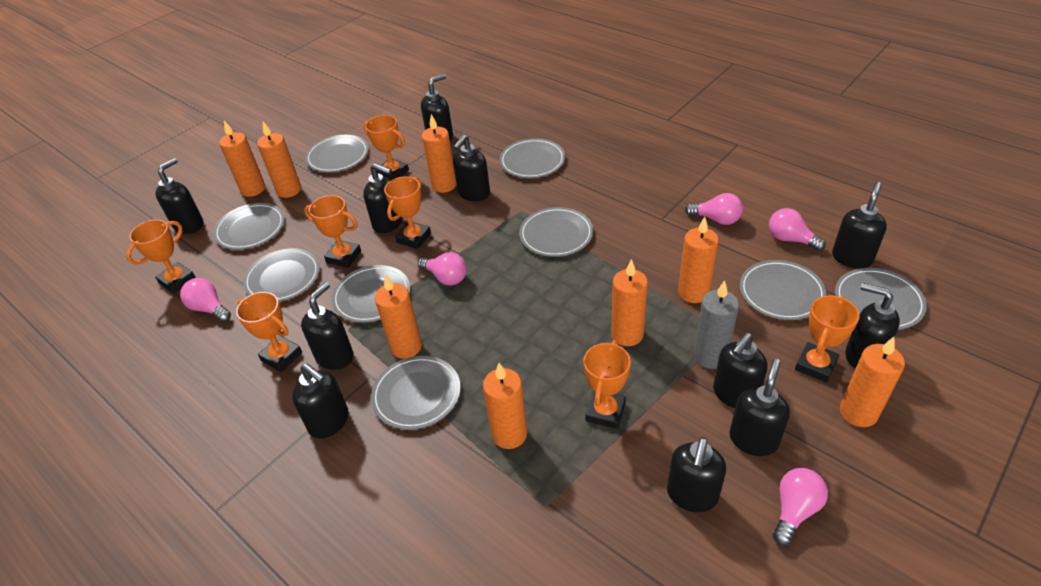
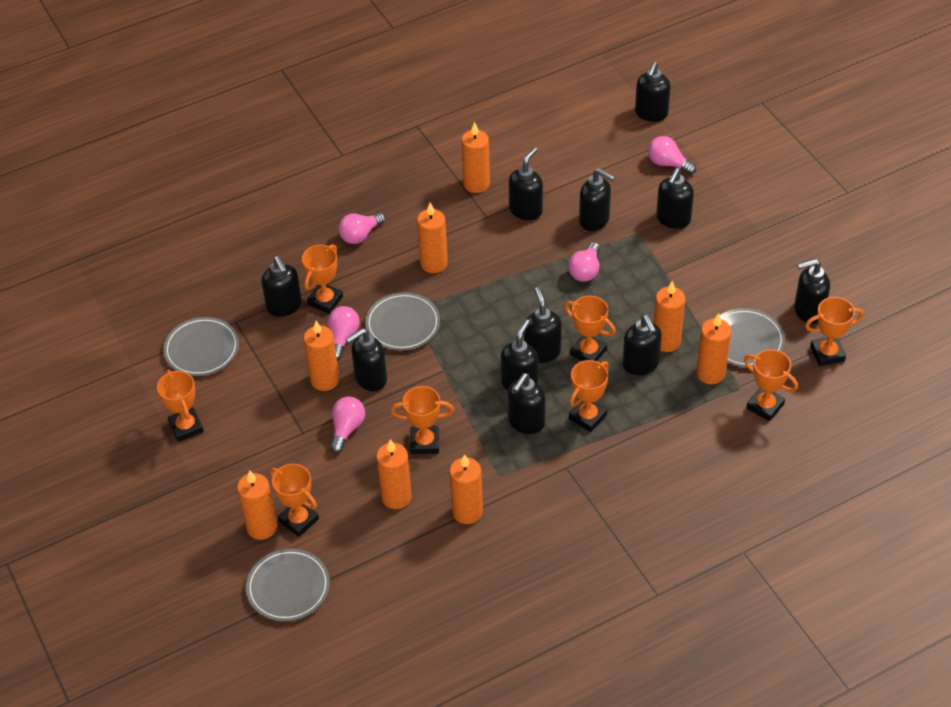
grey candle: [693,280,739,369] = 1 -> none = 0
grey plate: [213,203,285,250] [243,248,320,302] [305,135,369,172] [332,265,410,323] [371,356,461,430] [500,138,565,178] [519,207,593,257] [740,260,827,320] [835,268,927,330] = 9 -> [163,317,239,376] [246,549,330,621] [365,292,440,351] [720,308,785,367] = 4
orange trophy: [126,219,196,293] [236,292,302,372] [304,195,361,268] [363,115,409,180] [384,176,431,249] [583,340,631,429] [795,295,860,382] = 7 -> [157,370,204,442] [270,464,319,537] [302,244,343,314] [391,386,454,454] [564,296,616,361] [569,360,609,432] [744,349,798,421] [805,297,864,366] = 8

